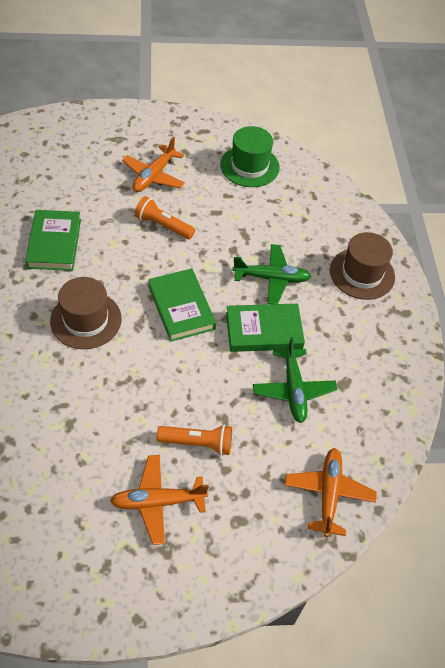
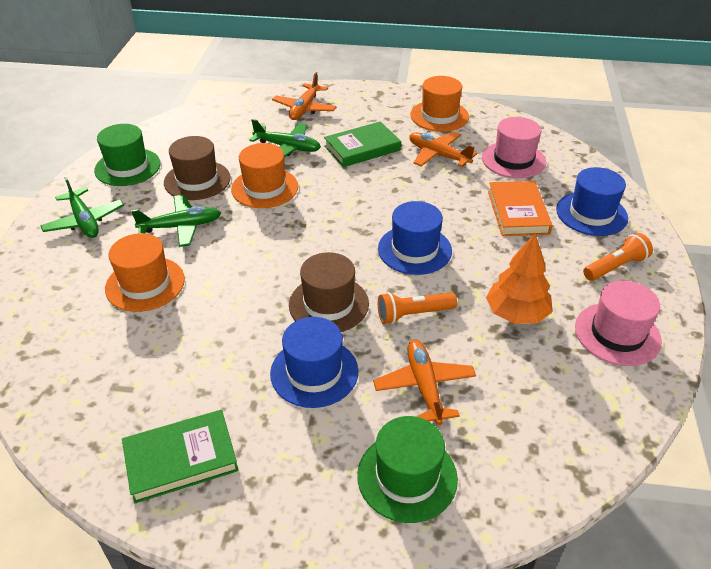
blue hat: none = 0 -> [270,317,358,408] [378,201,452,275] [556,167,628,236] = 3
green book: [25,210,81,271] [148,268,216,342] [226,304,305,352] = 3 -> [122,410,239,504] [324,121,401,167] = 2
green hat: [220,126,280,187] = 1 -> [94,124,161,186] [357,416,458,523] = 2
green plane: [232,244,311,304] [253,337,338,423] = 2 -> [40,177,124,238] [131,195,221,247] [250,119,321,158] = 3
orange book: none = 0 -> [488,181,553,236] = 1
orange hat: none = 0 -> [105,233,185,312] [231,143,298,208] [410,76,469,132] = 3
orange tree: none = 0 -> [486,234,553,324] = 1
pink hat: none = 0 -> [482,117,546,178] [575,281,662,366] = 2

